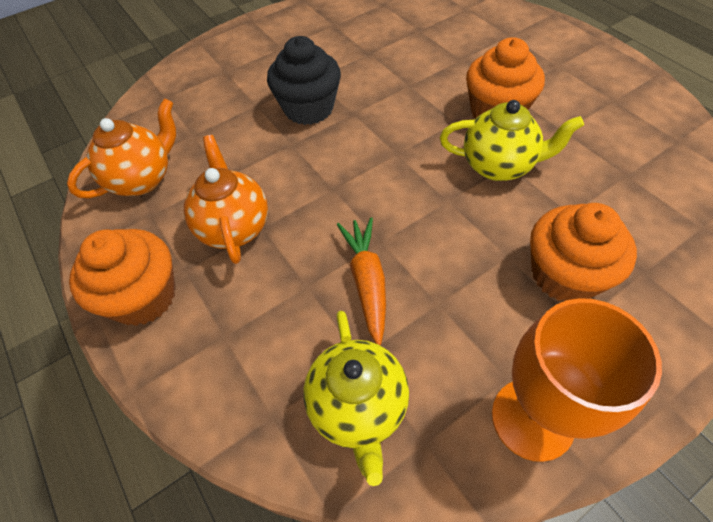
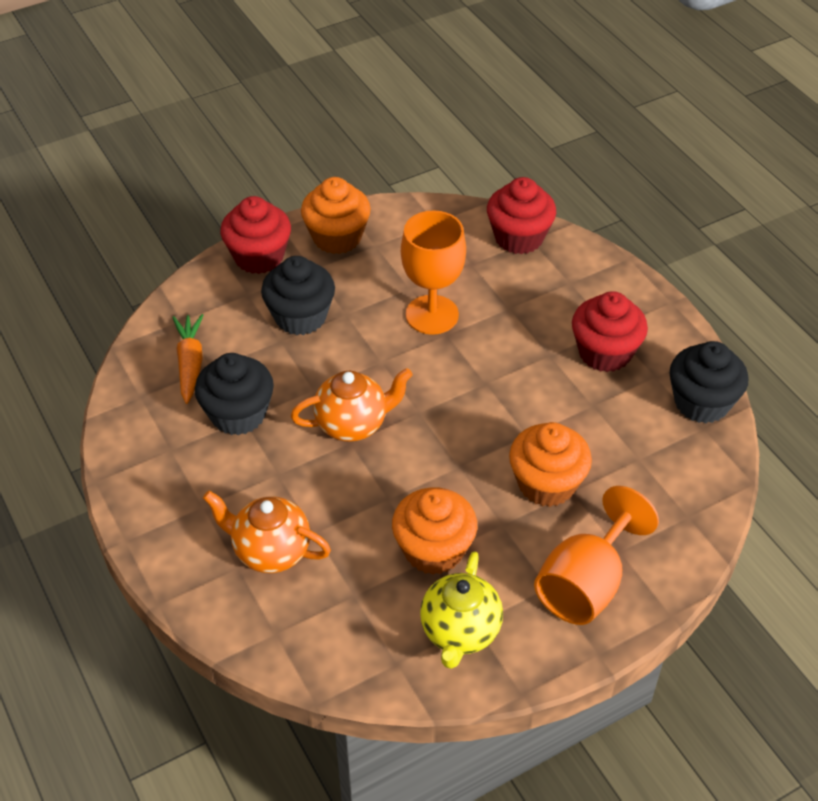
black cupcake: [267,36,341,125] = 1 -> [195,353,274,435] [261,256,335,335] [670,341,748,423] = 3
orange goblet: [492,298,662,462] = 1 -> [401,210,466,335] [534,486,659,625] = 2
red cupcake: none = 0 -> [220,196,291,274] [487,177,556,254] [572,291,648,372] = 3
yellow teapot: [303,311,409,486] [440,100,584,181] = 2 -> [420,551,503,669] = 1

